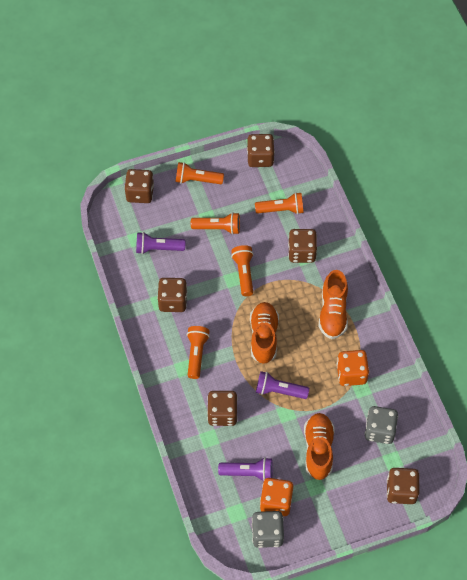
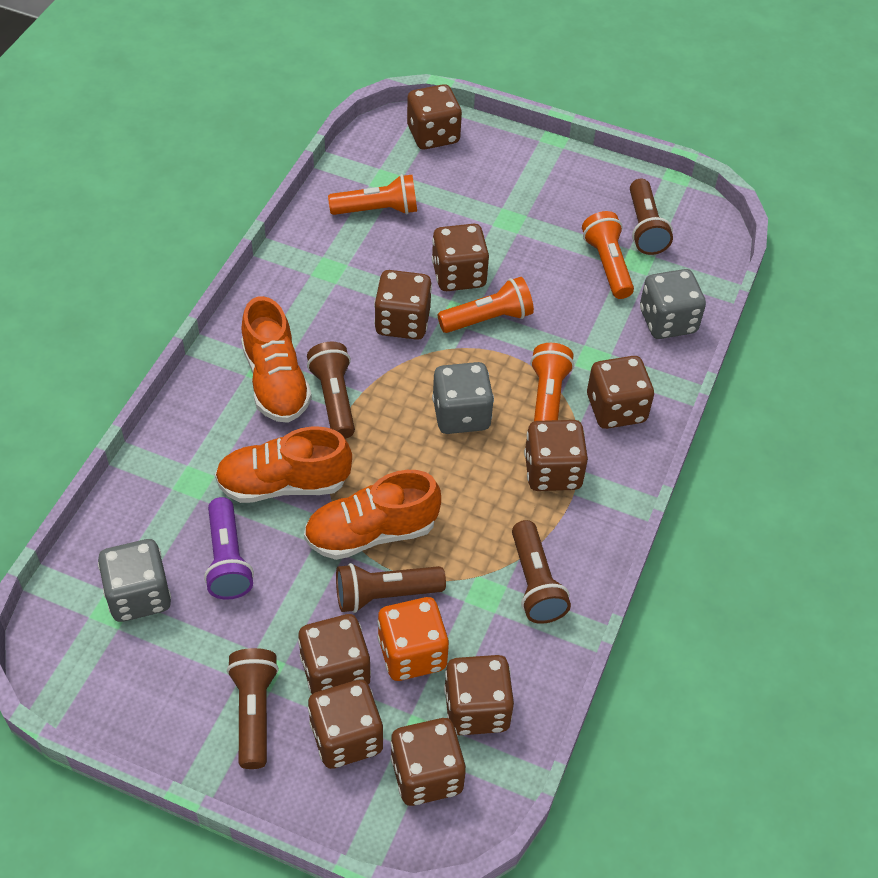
brown dice: [124,169,154,203] [157,278,187,312] [207,391,238,426] [247,134,275,167] [288,229,317,263] [387,468,419,504] = 6 -> [298,614,371,694] [308,680,384,769] [374,270,432,340] [390,718,466,806] [407,84,462,149] [432,224,489,291] [444,655,514,735] [524,420,588,491] [587,356,654,429] = 9
brown flashlight: none = 0 -> [227,648,279,769] [307,342,355,439] [336,563,446,613] [512,520,571,624] [630,179,673,255] = 5
grey dice: [252,511,284,548] [365,406,398,444] = 2 -> [98,539,171,622] [432,362,494,434] [640,269,706,339] = 3
orange dice: [260,478,293,516] [336,350,369,386] = 2 -> [377,597,449,681] = 1
orange flashlight: [176,162,224,184] [187,326,210,379] [191,212,240,235] [231,245,254,296] [255,192,304,214] = 5 -> [328,174,417,215] [438,277,534,333] [530,343,574,421] [582,211,634,299] = 4
purple flashlight: [136,232,185,254] [218,457,273,481] [256,371,309,399] = 3 -> [204,497,254,600] = 1

